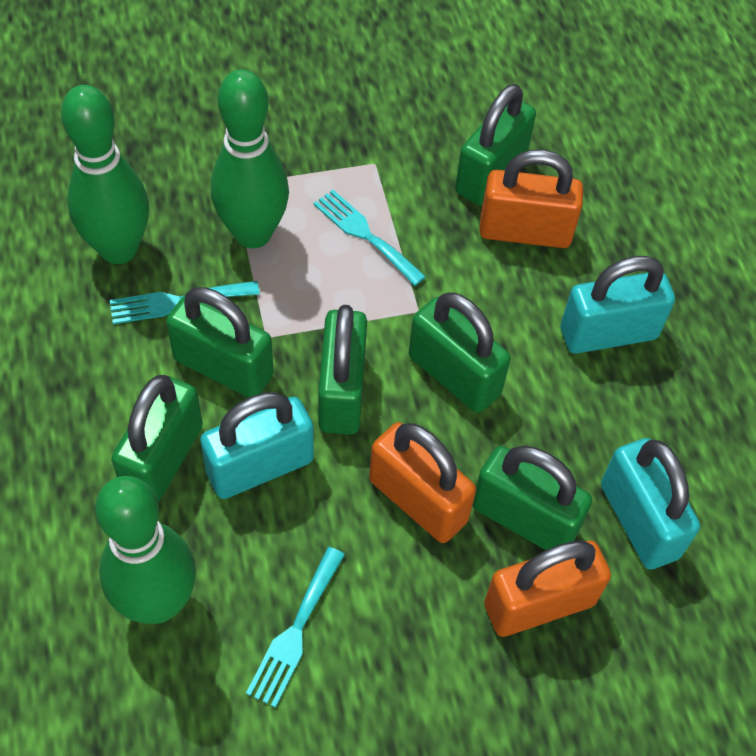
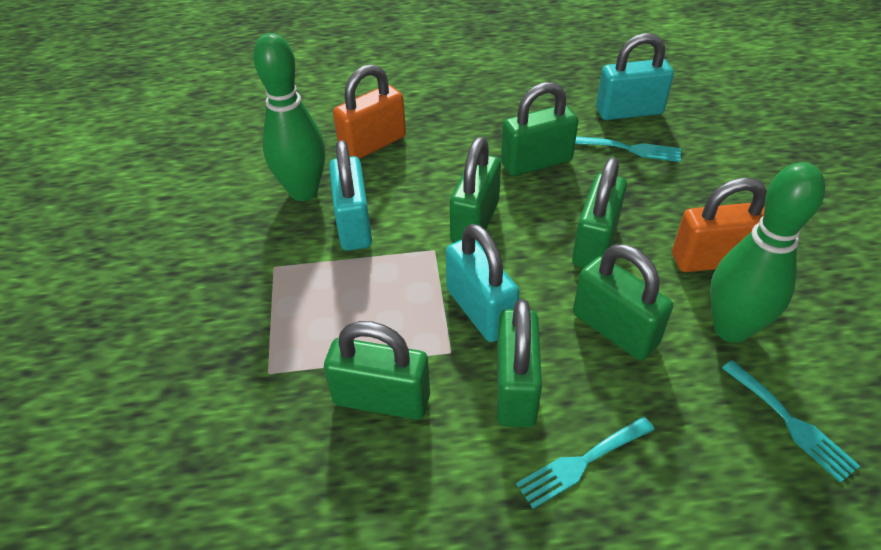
green bowling pin: [61,85,149,264] [95,476,196,624] [211,69,289,248] = 3 -> [253,33,325,201] [710,162,825,343] = 2
orange padlock: [369,422,476,543] [479,150,583,248] [484,541,611,637] = 3 -> [333,64,406,159] [672,178,767,272] = 2

